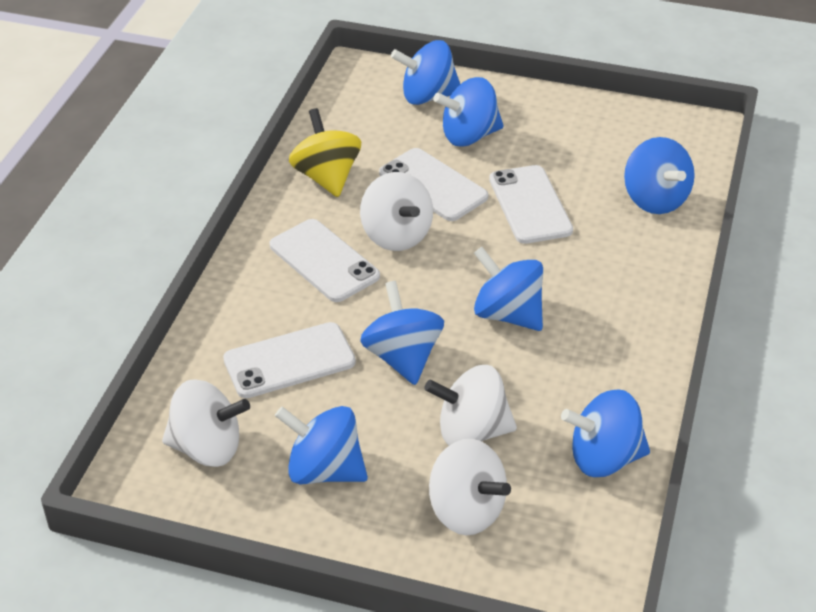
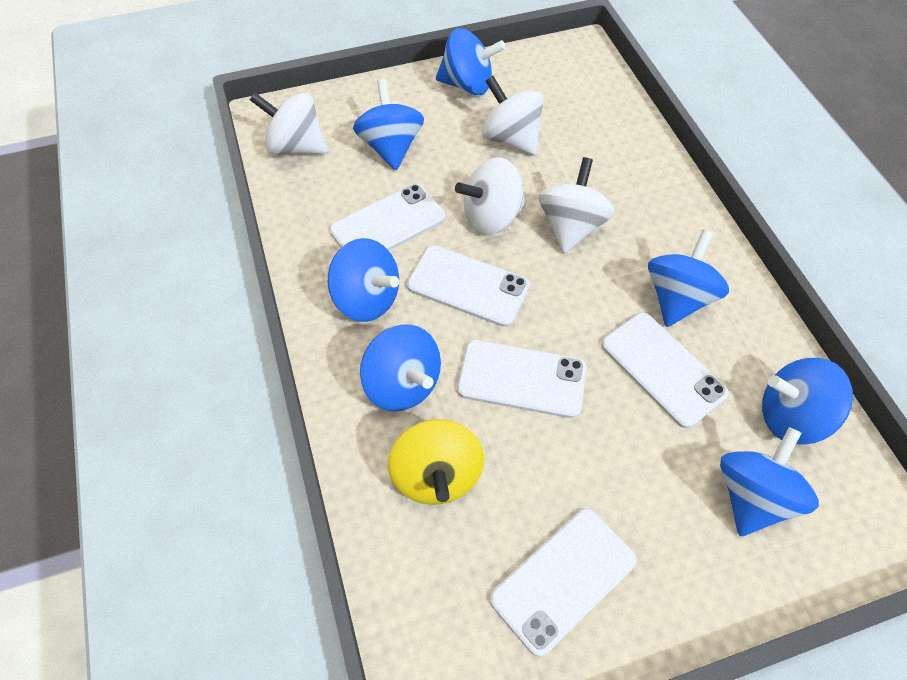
white phone: [223,322,356,398] [270,219,380,302] [379,148,488,221] [489,165,573,244] = 4 -> [330,184,445,251] [407,245,530,327] [457,340,587,418] [490,508,637,657] [601,313,729,429] = 5

